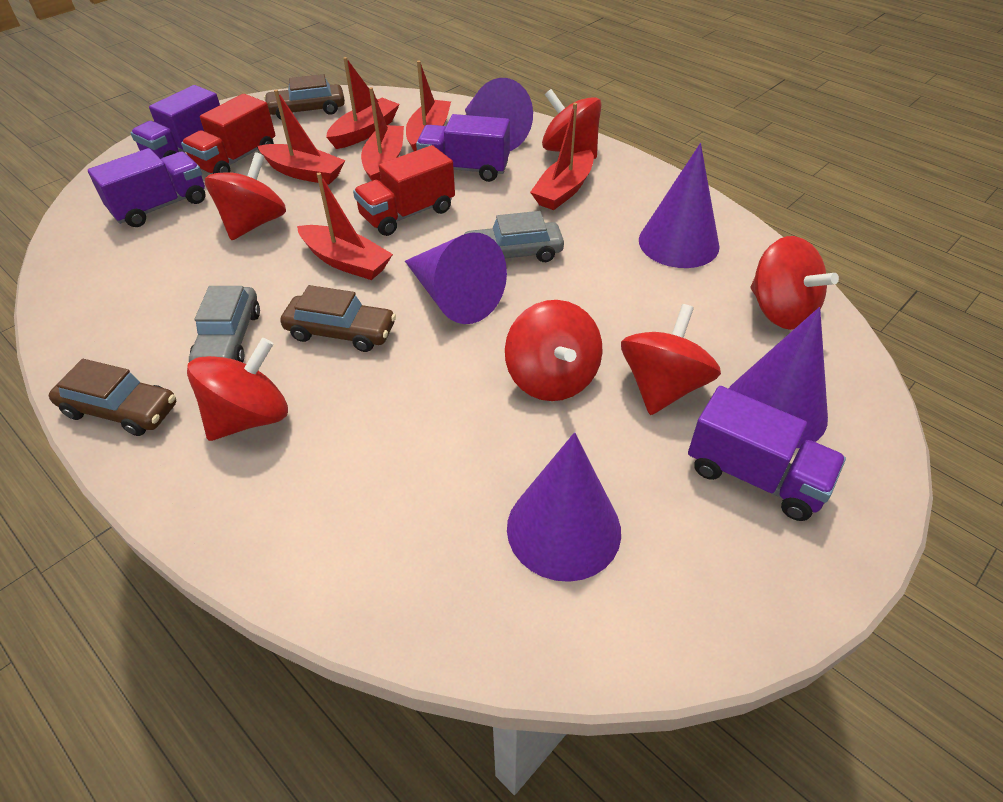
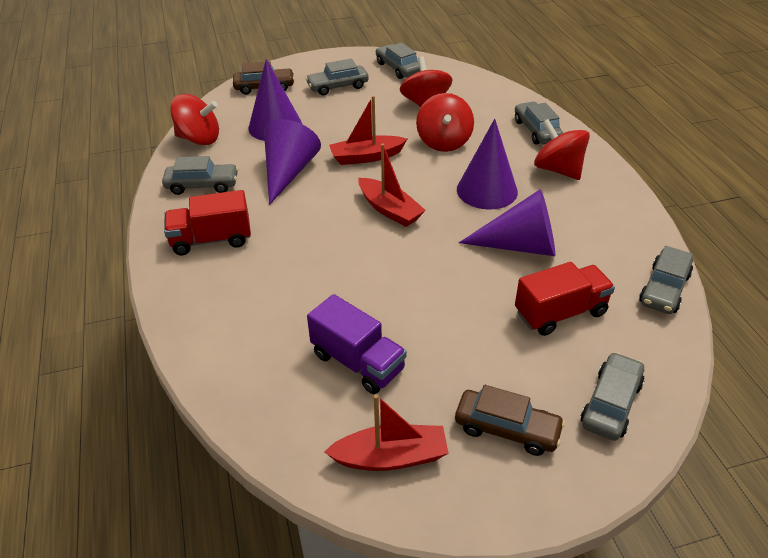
brown car: [49,359,176,436] [264,74,345,119] [280,285,396,352] = 3 -> [233,61,295,95] [455,385,565,456] = 2
grey car: [189,286,260,363] [462,211,564,262] = 2 -> [162,156,238,195] [305,59,369,95] [376,43,420,79] [515,102,563,145] [581,352,644,441] [639,246,693,314] = 6
purple cone: [405,233,507,324] [465,78,533,151] [507,432,621,582] [639,143,720,268] [729,307,828,448] = 5 -> [248,59,302,141] [264,119,321,205] [457,119,518,210] [459,189,555,256] = 4
purple truck: [88,148,206,227] [131,85,220,159] [416,114,510,182] [688,386,846,521] = 4 -> [307,294,407,394] = 1
red boat: [257,90,346,185] [297,173,393,280] [326,57,400,149] [361,87,404,182] [406,61,451,151] [530,103,594,210] = 6 -> [324,394,449,471] [329,96,407,165] [358,144,426,227] = 3
red spinning top: [187,338,288,441] [205,152,286,240] [505,300,603,401] [542,89,602,159] [621,304,721,415] [750,236,839,330] = 6 -> [170,94,219,145] [400,57,453,107] [416,93,474,152] [534,119,590,180] = 4

